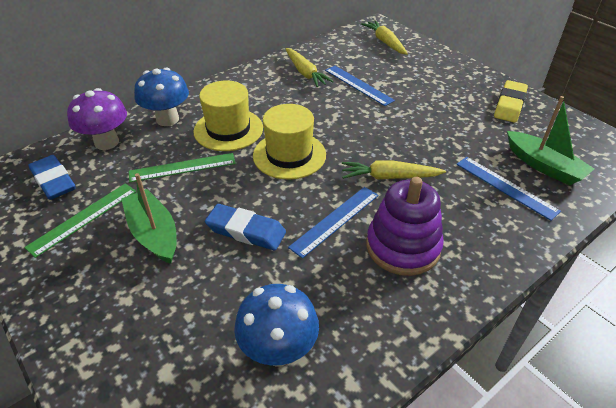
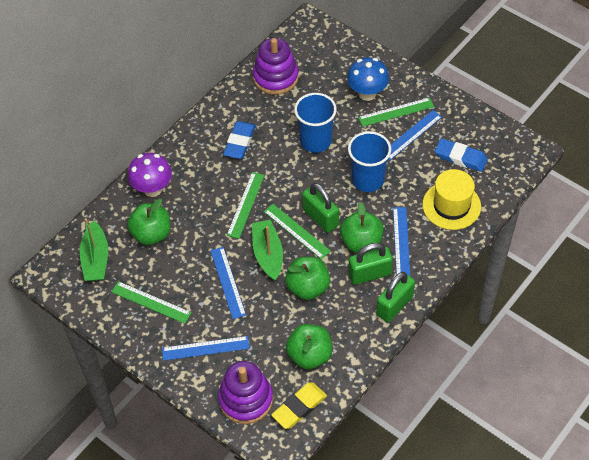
blue cup: none = 0 -> [294,93,337,153] [348,131,391,192] = 2
blue mushroom: [134,67,189,126] [234,284,319,367] = 2 -> [347,57,389,101] = 1
blue ruler: [288,187,379,258] [325,66,395,106] [456,157,561,221] = 3 -> [162,336,250,361] [210,247,246,319] [388,110,442,161] [393,207,410,276] = 4
green apple: none = 0 -> [127,199,170,245] [285,257,330,300] [286,324,332,369] [340,202,384,253] = 4
green padlock: none = 0 -> [302,183,339,233] [348,243,393,285] [376,272,415,322] = 3
green ruler: [24,183,136,258] [129,153,236,182] = 2 -> [111,281,192,324] [227,172,265,239] [264,204,331,259] [358,97,434,127] = 4
purple stacking toy: [366,177,444,276] = 1 -> [218,361,273,424] [253,38,299,95] = 2
yellow carrot: [285,48,334,87] [342,160,446,180] [361,20,408,55] = 3 -> none = 0
yellow hat: [193,81,263,151] [253,104,326,180] = 2 -> [422,169,481,230] = 1

